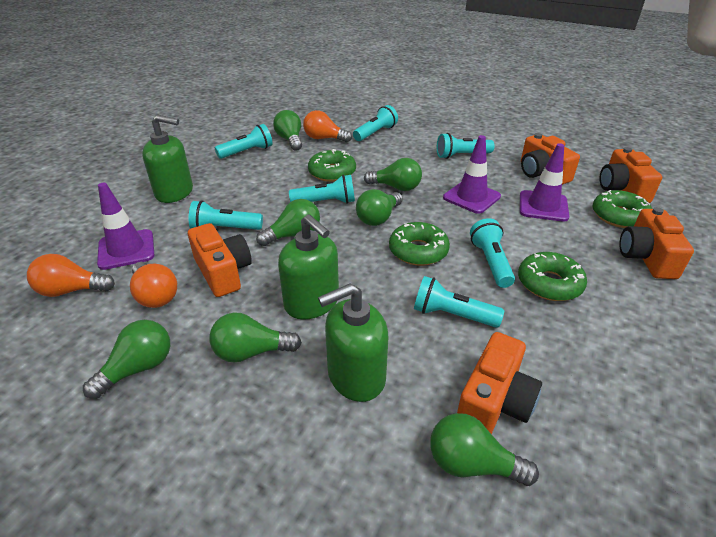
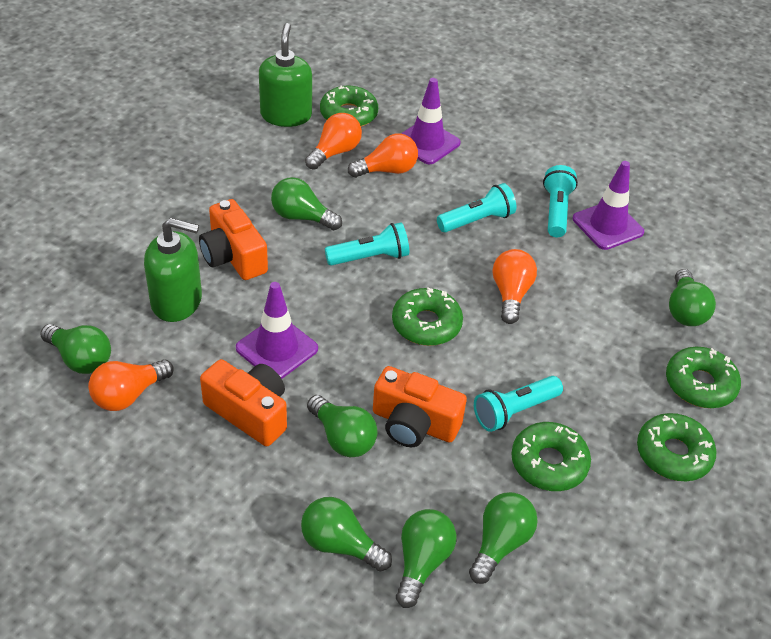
green donut: [308,149,356,182] [389,222,450,266] [518,252,587,301] [592,190,652,228] = 4 -> [320,85,378,127] [392,287,463,346] [511,422,591,491] [637,413,716,481] [666,347,741,408] = 5
green soap dispenser: [142,114,193,203] [278,214,339,320] [318,283,388,402] = 3 -> [144,218,202,322] [259,23,312,127] = 2
orange camera: [188,223,252,297] [457,332,542,434] [521,133,580,185] [600,147,662,203] [619,207,694,279] = 5 -> [199,199,268,280] [200,359,287,446] [373,366,467,447] = 3
orange light bulb: [27,254,115,297] [130,262,177,308] [303,110,352,142] = 3 -> [88,359,174,411] [305,113,362,170] [348,133,418,178] [493,249,537,324] = 4
turquoise flashlight: [189,200,263,230] [215,124,272,159] [289,175,355,204] [353,105,398,141] [414,276,504,328] [437,133,495,159] [470,218,515,288] = 7 -> [325,222,409,266] [437,183,516,232] [474,376,563,432] [543,165,578,237] = 4

